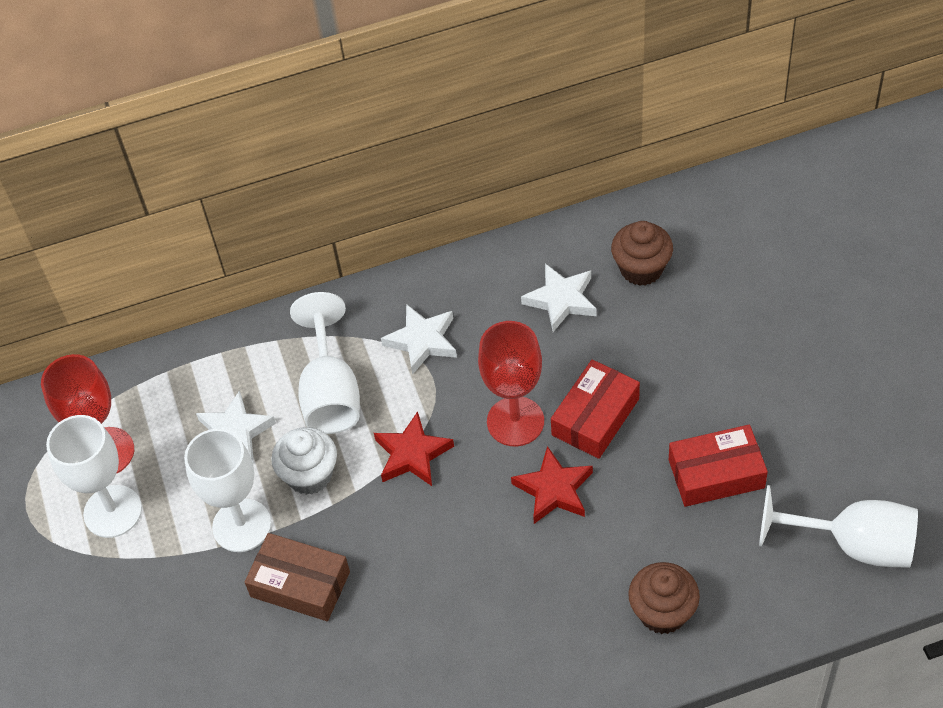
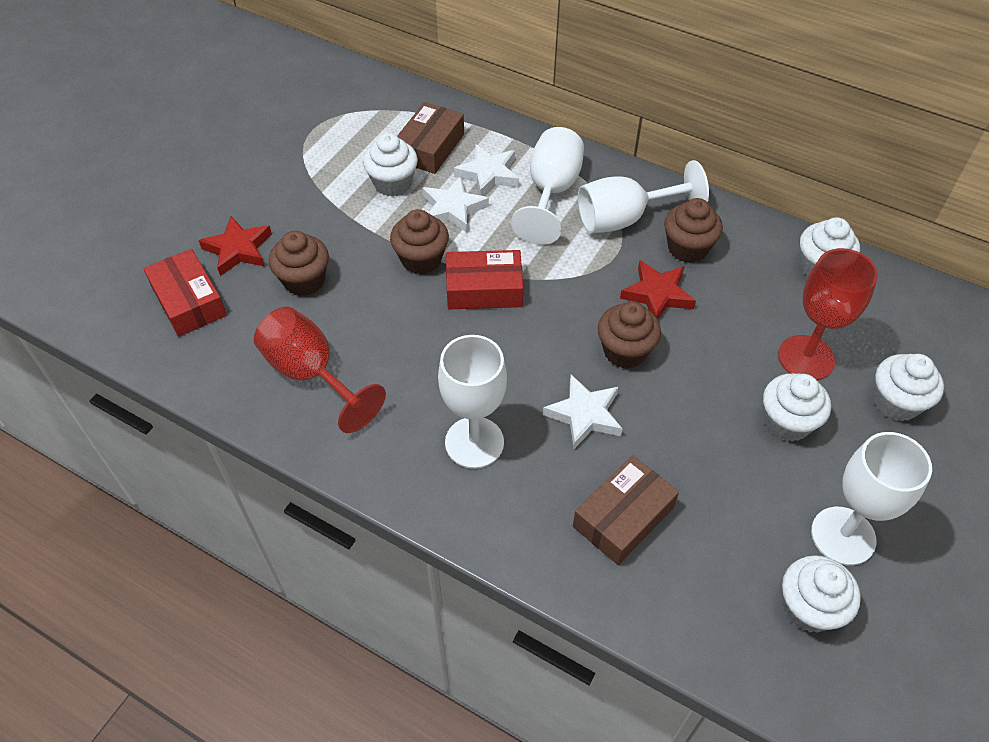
brown box: [244,533,350,621] = 1 -> [397,102,464,174] [573,455,679,565] = 2
brown cupcake: [611,221,673,286] [628,562,700,634] = 2 -> [269,231,329,296] [390,209,449,275] [598,302,661,368] [664,198,723,263] = 4
white cupcake: [271,427,337,495] = 1 -> [363,133,418,197] [763,373,831,442] [782,555,861,633] [800,218,860,277] [874,354,944,421] = 5

